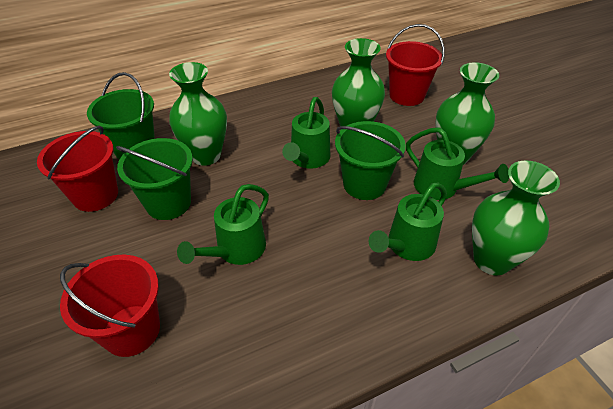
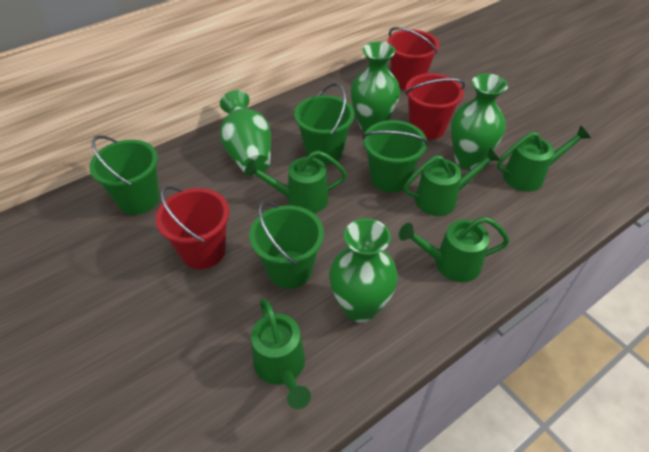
green bucket: [87,72,155,159] [116,138,193,220] [335,121,406,200] = 3 -> [89,135,160,215] [249,201,324,289] [294,83,355,164] [362,120,428,193] = 4
green watering can: [177,184,269,265] [282,97,330,169] [369,183,447,261] [406,127,509,200] = 4 -> [244,151,347,213] [251,298,311,409] [399,217,510,282] [403,147,500,216] [497,125,591,192] = 5

